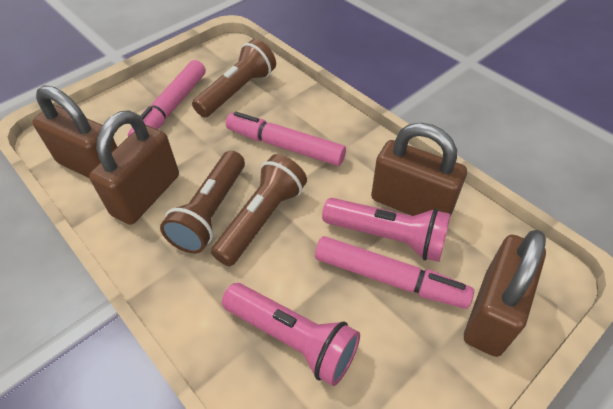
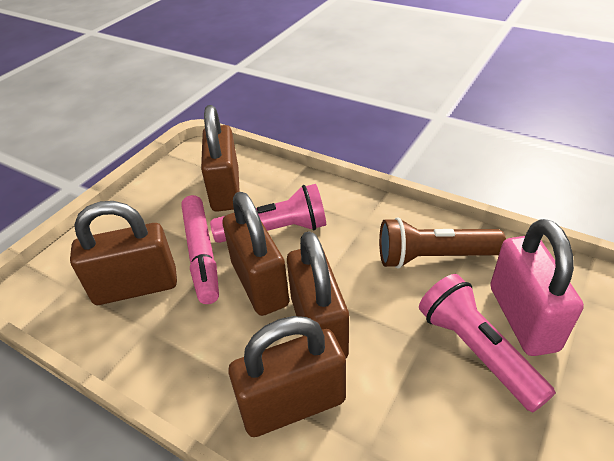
brown flashlight: [160,151,245,253] [192,39,276,117] [211,154,307,266] = 3 -> [379,217,506,269] = 1
brown padlock: [32,86,117,178] [89,110,179,225] [371,123,467,217] [464,230,546,357] = 4 -> [70,201,177,305] [201,105,240,212] [223,192,289,316] [228,316,346,437] [287,231,349,358] = 5
pink marker: [128,60,206,137] [226,112,346,166] [315,236,474,309] = 3 -> [181,195,219,304] = 1
pink padlock: none = 0 -> [490,219,584,356] = 1

